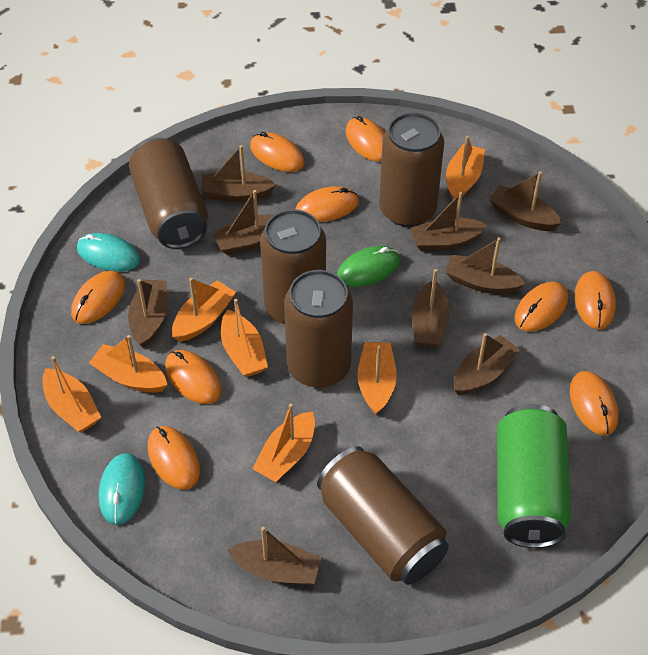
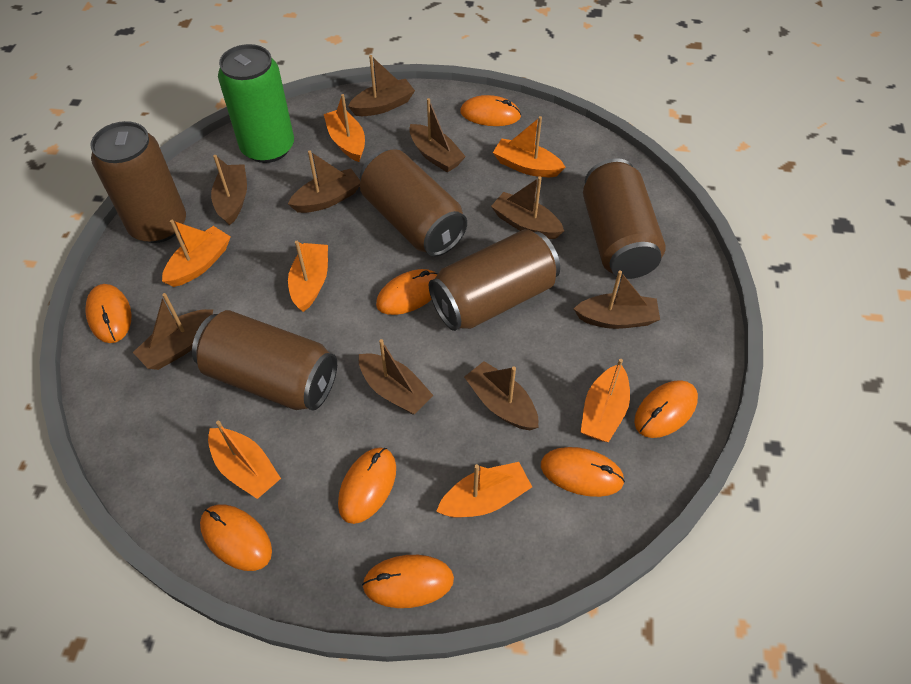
green mouse: [337,246,400,287] = 1 -> none = 0
orange mouse: [71,271,125,324] [148,426,200,490] [165,350,221,404] [250,132,304,172] [296,186,359,222] [345,116,385,162] [515,282,568,332] [570,371,618,435] [575,271,616,329] = 9 -> [85,284,132,343] [200,504,272,571] [338,447,396,524] [362,555,454,608] [376,269,438,315] [460,95,521,126] [541,447,625,497] [634,380,698,438] = 8
turquoise mouse: [77,233,140,272] [99,453,145,525] = 2 -> none = 0

